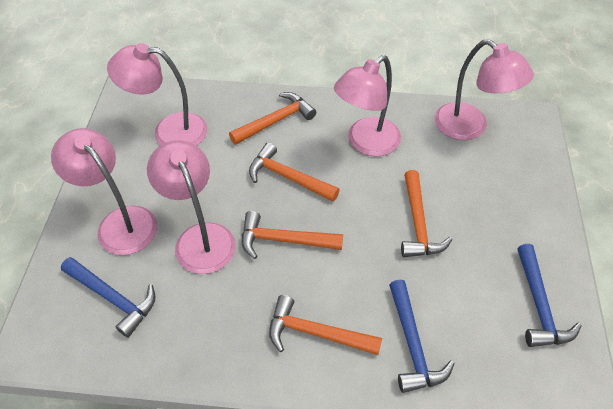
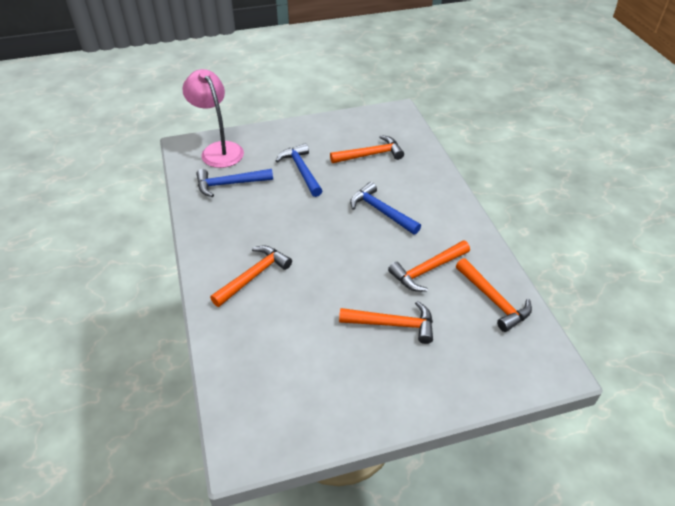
pink lamp: [51,128,157,255] [107,43,207,146] [147,140,236,274] [334,55,401,157] [435,39,534,140] = 5 -> [182,69,244,168] = 1

